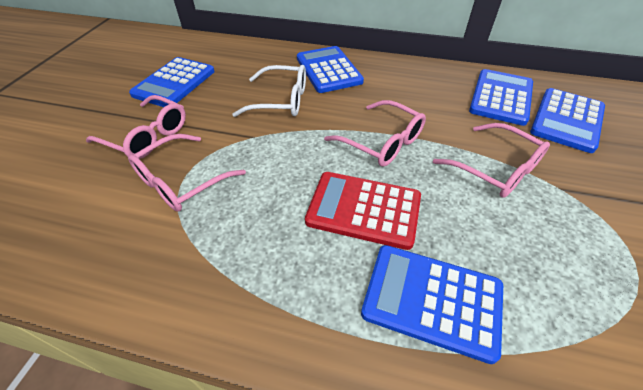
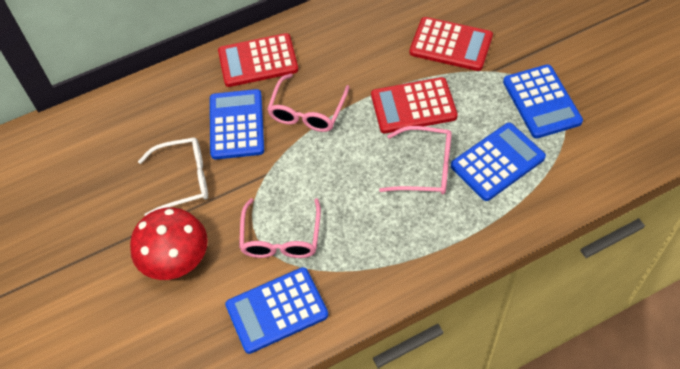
blue calculator: [129,57,215,107] [297,46,364,93] [361,245,503,364] [469,69,533,126] [530,88,605,153] = 5 -> [210,89,264,160] [225,267,328,354] [451,123,546,201] [503,64,583,138] = 4
pink glasses: [86,95,186,159] [128,134,246,212] [324,100,426,167] [433,123,550,198] = 4 -> [239,198,321,258] [267,73,350,132] [379,126,452,194] = 3
red calculator: [305,172,421,250] = 1 -> [218,33,298,87] [371,77,458,134] [410,17,493,71] = 3
red mushroom: none = 0 -> [130,207,208,280] = 1

